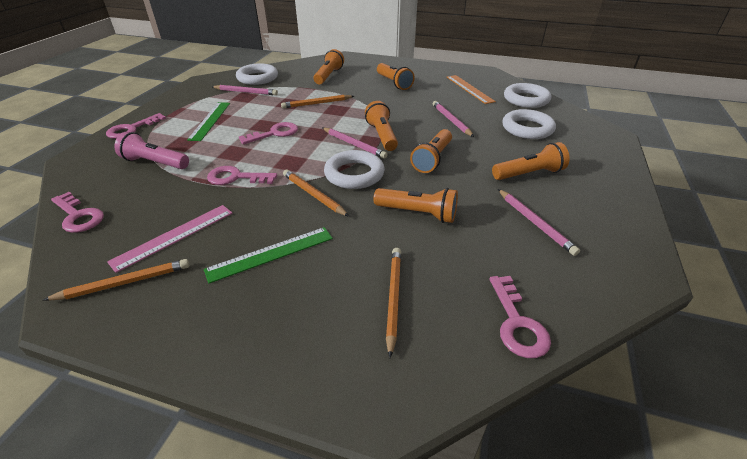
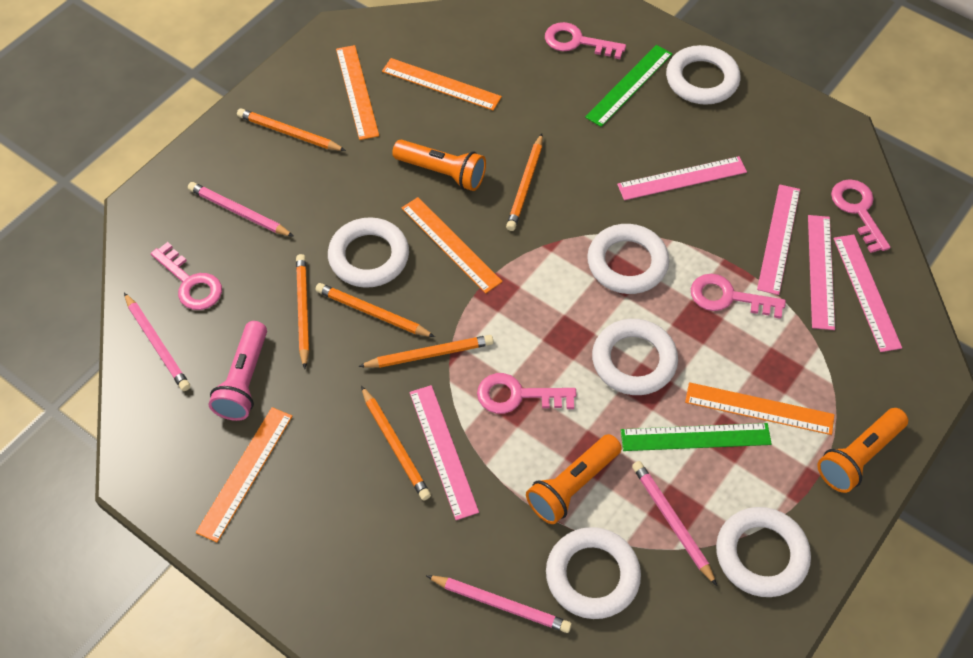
orange flashlight: [314,49,344,84] [365,101,398,151] [373,188,458,223] [377,63,415,90] [410,129,452,173] [492,142,570,180] = 6 -> [392,140,486,191] [526,434,622,524] [817,408,908,493] = 3
orange pencil: [43,259,189,301] [281,95,354,108] [283,169,349,217] [386,248,401,358] = 4 -> [237,108,346,151] [296,254,309,369] [315,283,435,337] [358,335,493,368] [361,386,431,500] [506,134,543,231] = 6
orange ruler: [447,75,496,104] = 1 -> [196,407,292,542] [336,45,379,140] [382,58,502,111] [402,197,503,293] [685,382,834,435] = 5
pink ruler: [107,205,233,273] = 1 -> [409,385,479,520] [617,156,747,200] [757,184,800,295] [808,215,835,330] [833,235,902,352] = 5
white ring: [236,63,278,85] [324,150,385,189] [502,109,556,139] [504,83,551,108] = 4 -> [328,217,409,288] [546,527,641,619] [587,224,669,294] [592,319,678,395] [666,45,740,105] [716,507,811,597] = 6

